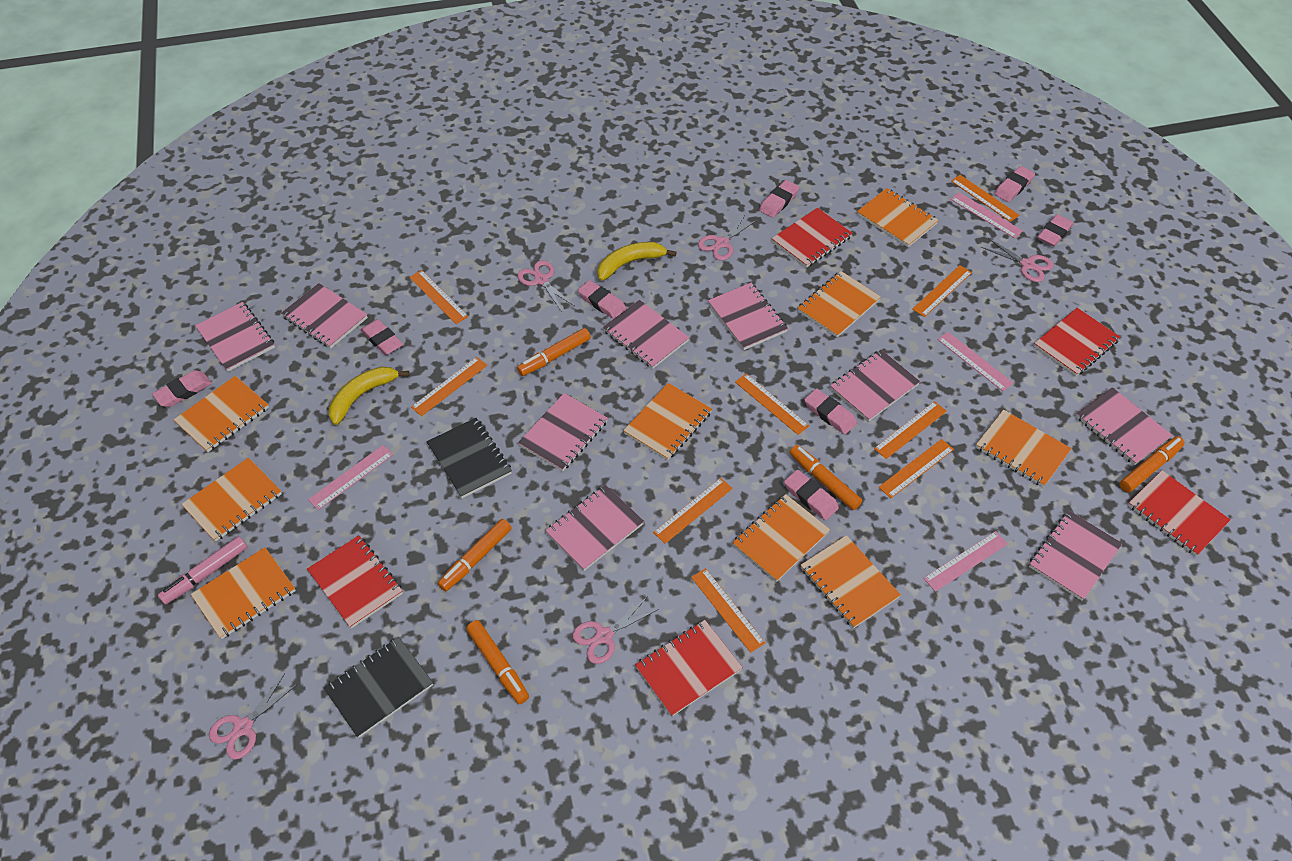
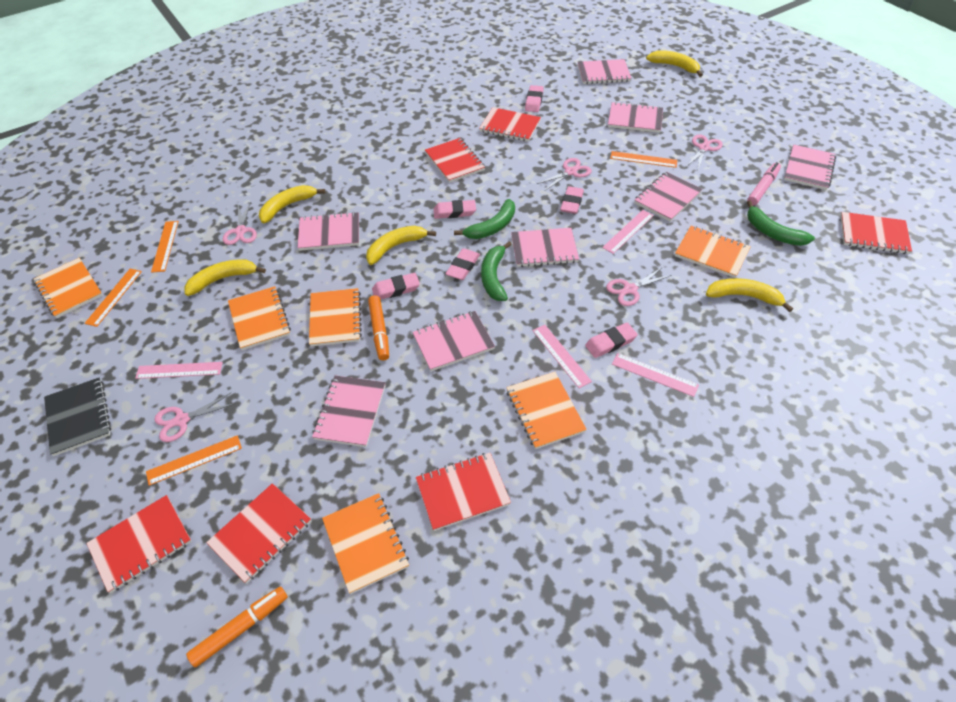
black notebook: [324,637,433,738] [426,418,512,498] = 2 -> [44,378,111,456] = 1
green banana: none = 0 -> [454,199,515,239] [481,241,512,301] [747,200,815,246] = 3
orange marker: [438,519,512,591] [466,620,529,704] [517,328,591,376] [790,445,862,510] [1120,436,1185,492] = 5 -> [186,586,288,667] [368,295,389,360] = 2
orange notebook: [174,376,269,452] [181,457,282,542] [191,547,296,639] [623,383,712,461] [732,494,830,582] [798,271,881,337] [801,535,901,629] [857,188,939,247] [976,410,1072,487] = 9 -> [34,258,103,318] [228,286,291,350] [309,288,362,347] [322,493,409,594] [506,372,587,449] [675,226,751,278] = 6
orange ruler: [409,270,469,324] [411,357,487,416] [653,478,733,544] [691,568,765,653] [735,374,809,435] [874,401,947,459] [879,439,954,498] [912,265,972,317] [951,175,1019,222] = 9 -> [84,269,142,327] [146,435,242,486] [151,221,179,273] [610,151,677,168] = 4
pink eraser: [152,370,212,407] [361,319,403,355] [578,280,627,319] [759,180,799,218] [784,470,839,520] [804,388,857,434] [994,166,1035,202] [1038,214,1073,247] = 8 -> [372,273,420,300] [434,200,476,219] [446,248,480,280] [525,85,544,112] [560,186,584,214] [585,323,638,358] = 6
pink notebook: [195,302,275,372] [281,283,368,349] [518,393,608,472] [545,485,644,571] [603,300,689,369] [708,283,788,350] [830,350,920,422] [1029,511,1123,601] [1076,387,1172,465] = 9 -> [297,212,359,251] [312,376,385,447] [412,311,495,371] [511,228,579,267] [578,59,632,84] [608,102,663,133] [634,172,703,222] [784,145,836,190] = 8
red notebook: [307,535,403,628] [635,620,743,716] [772,208,853,268] [1034,308,1120,376] [1128,470,1231,556] = 5 -> [86,495,192,593] [206,483,311,583] [416,453,511,531] [425,138,485,183] [479,107,541,142] [840,212,912,254] = 6
yellow banana: [329,367,410,425] [597,242,677,281] = 2 -> [184,259,266,296] [259,185,325,224] [366,226,436,265] [646,50,703,77] [706,278,793,312] = 5

